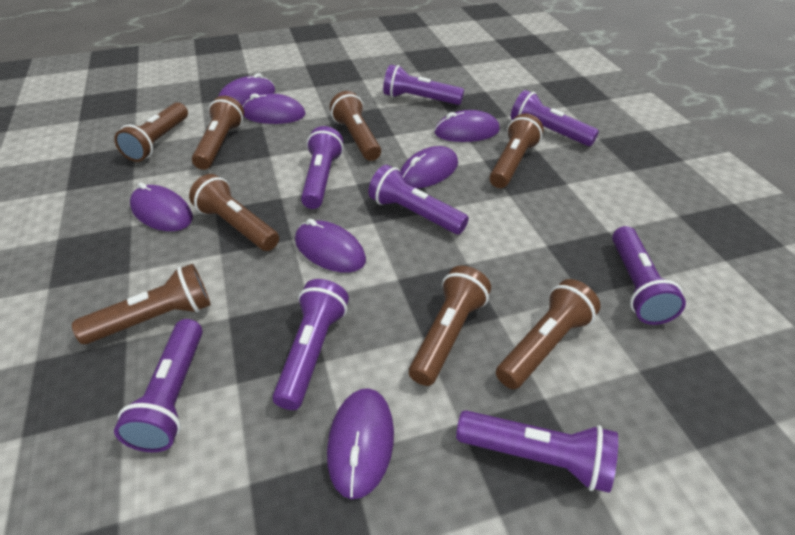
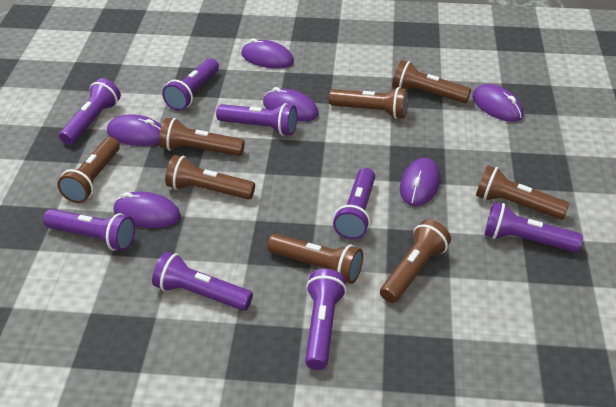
purple mouse: [130,182,193,231] [218,73,275,107] [243,93,306,124] [295,219,366,273] [327,388,394,499] [400,146,458,188] [434,110,500,142] = 7 -> [107,114,161,146] [114,192,181,228] [241,38,294,69] [263,87,319,121] [400,158,440,206] [472,84,524,122] = 6

